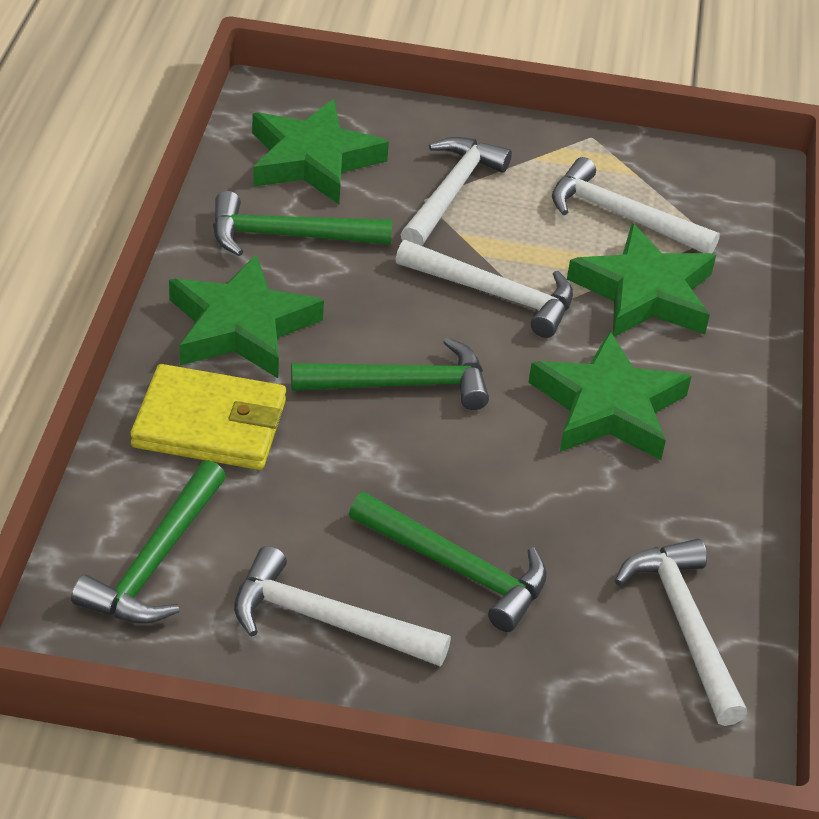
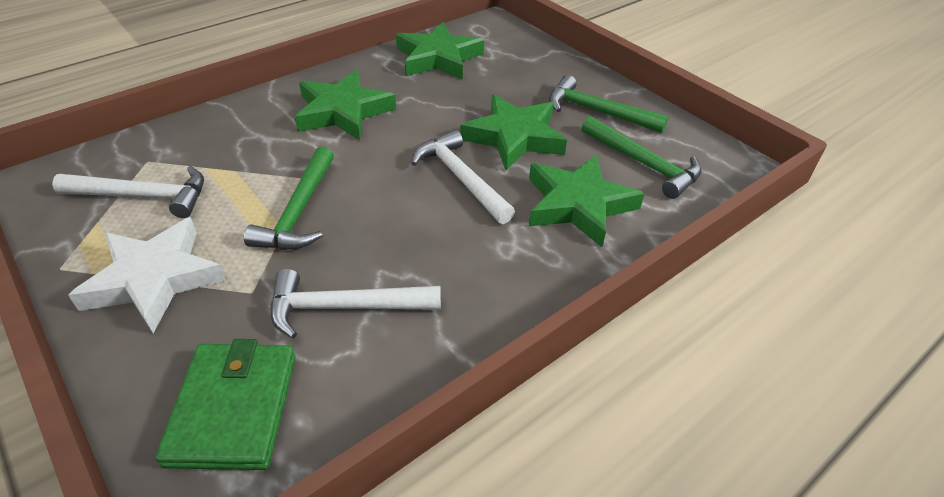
green hammer: [71,460,226,624] [213,191,392,256] [291,337,489,410] [349,492,547,632] = 4 -> [244,146,334,250] [549,75,669,133] [581,116,702,199] = 3
green wallet: none = 0 -> [155,339,296,470] = 1
white hammer: [234,546,451,666] [396,240,573,338] [400,137,512,246] [552,157,720,253] [615,539,747,726] = 5 -> [52,166,204,218] [271,269,441,338] [411,130,515,224] = 3
white star: none = 0 -> [68,217,226,333] = 1
yellow wallet: [130,364,286,470] = 1 -> none = 0

